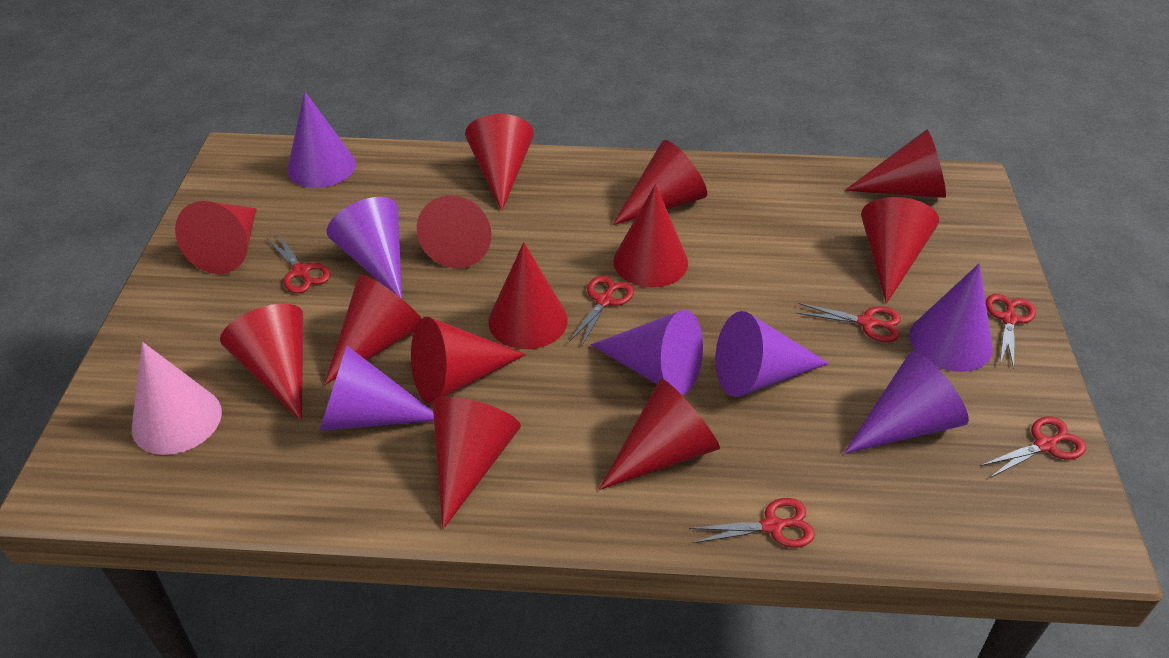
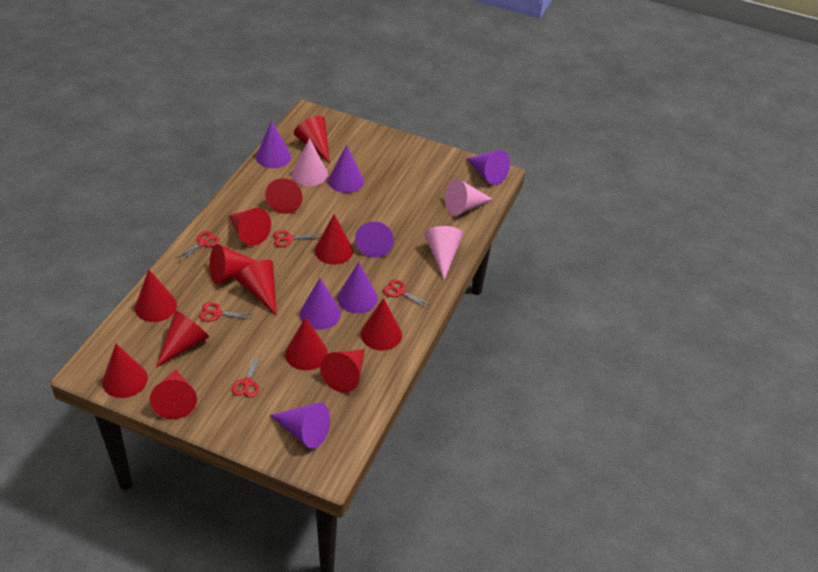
pink cone: [132,342,222,455] = 1 -> [292,138,328,186] [425,226,463,280] [445,179,493,216] = 3
red scissors: [268,233,330,293] [569,276,634,347] [689,498,815,548] [797,303,901,342] [980,417,1086,478] [986,294,1036,369] = 6 -> [174,231,220,262] [199,302,254,322] [232,354,261,398] [273,230,321,247] [383,279,431,309] = 5

